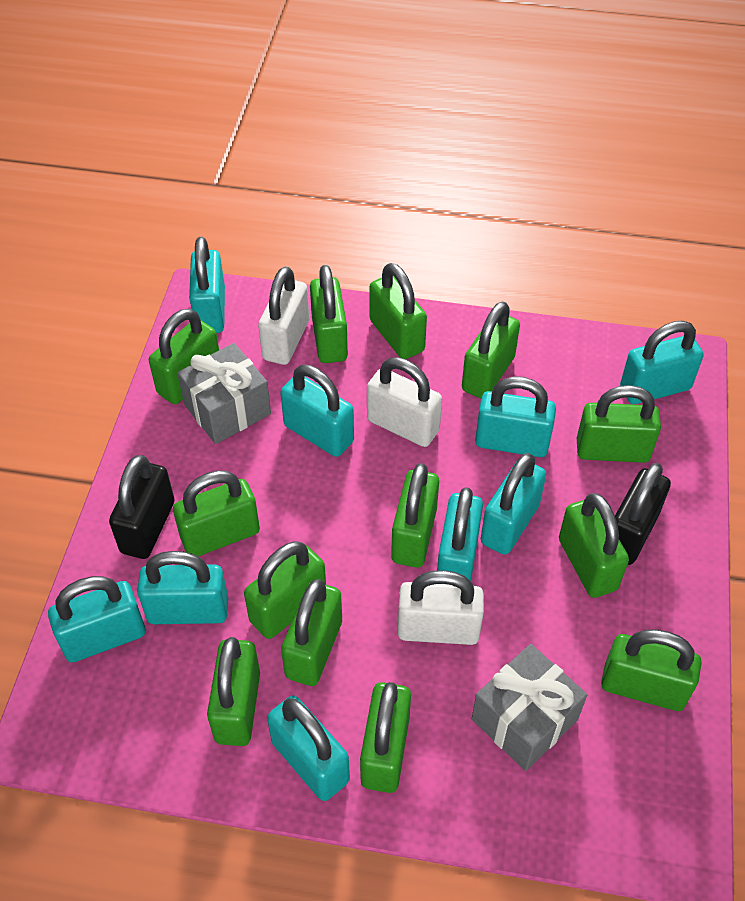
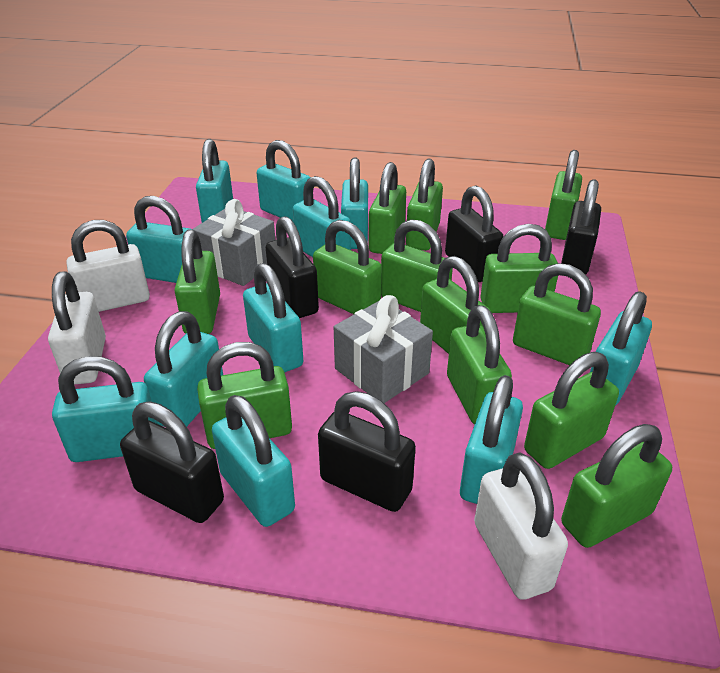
black padlock: [109,455,174,559] [615,463,671,565] = 2 -> [120,402,224,523] [265,216,319,318] [318,391,416,512] [445,185,503,282] [561,179,601,275] = 5
turquoise padlock: [48,576,146,663] [137,551,228,624] [189,237,225,333] [267,695,350,801] [280,365,354,457] [437,487,483,581] [475,376,556,457] [481,453,546,555] [620,321,704,404] = 9 -> [52,356,158,462] [126,196,193,283] [144,311,223,427] [196,139,233,223] [212,395,295,527] [243,263,303,372] [257,140,311,221] [293,176,351,257] [341,158,368,249] [460,375,523,504] [590,291,652,406] = 11

